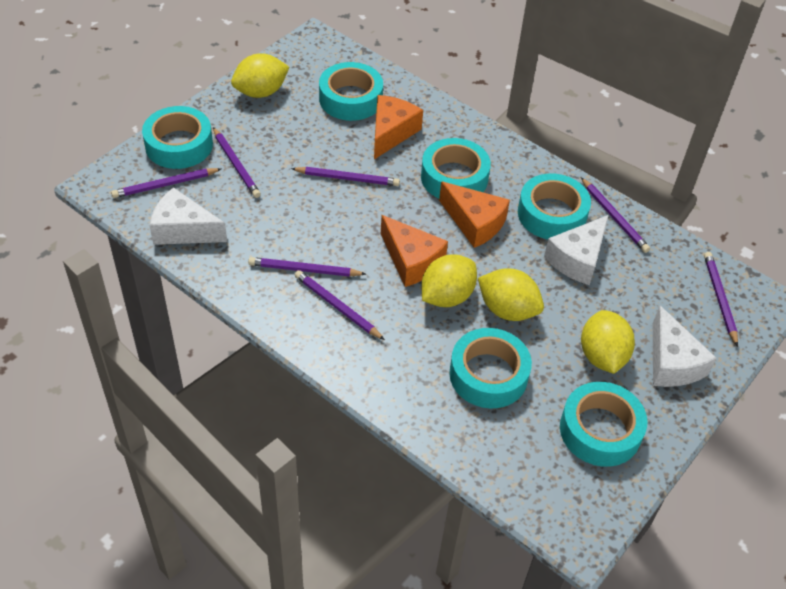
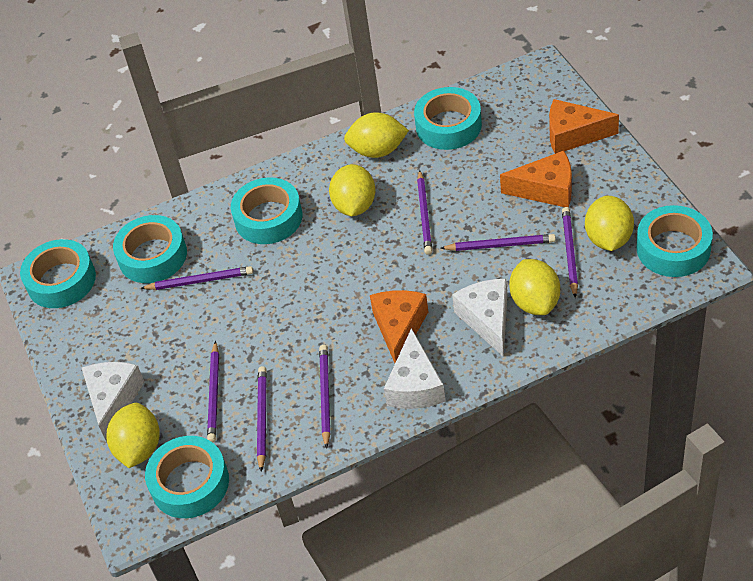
yellow lemon: [231,53,289,98] [421,254,477,307] [478,268,544,321] [581,310,635,374] = 4 -> [106,403,160,468] [329,164,376,216] [344,112,409,158] [509,259,560,315] [585,196,634,251] = 5

